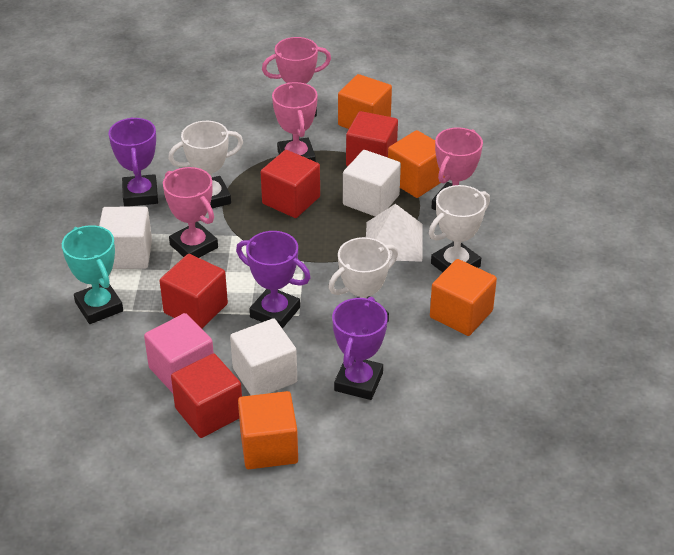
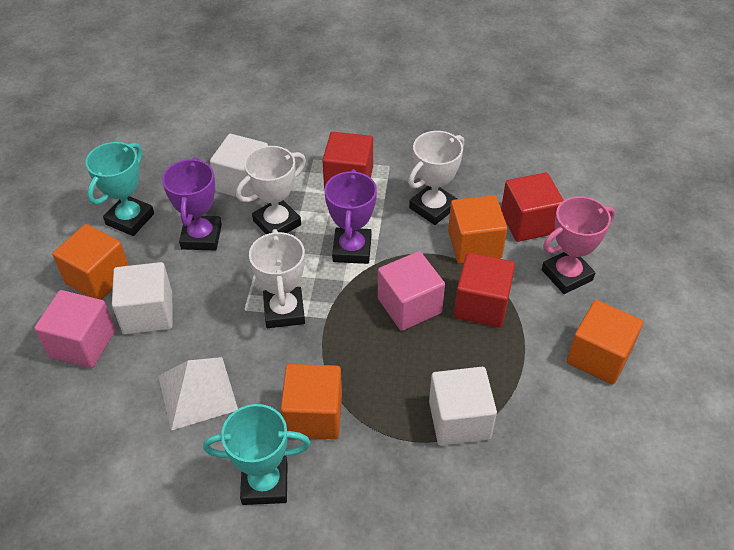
pink cube: [144,313,214,393] = 1 -> [34,290,115,368] [378,251,445,331] = 2
pink trophy: [163,167,218,258] [262,37,331,117] [272,82,318,162] [431,127,483,210] = 4 -> [542,196,615,294] = 1
purple trophy: [108,117,158,207] [236,231,311,329] [332,297,388,400] = 3 -> [162,157,222,251] [325,169,377,264] = 2
red cube: [160,254,228,329] [171,353,242,438] [261,150,320,218] [346,111,398,166] = 4 -> [322,132,373,190] [454,253,515,328] [501,172,564,242] = 3
turquoise trophy: [62,225,123,324] = 1 -> [85,142,154,236] [203,404,311,505] = 2

